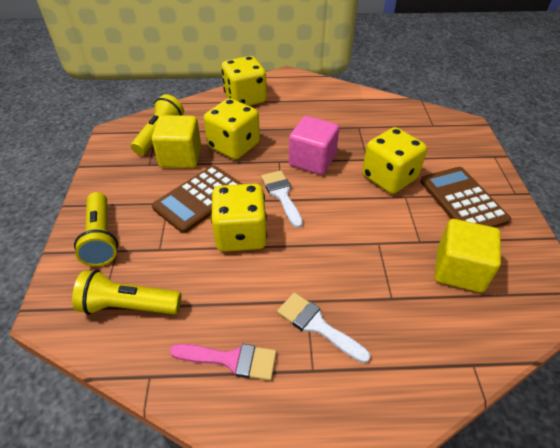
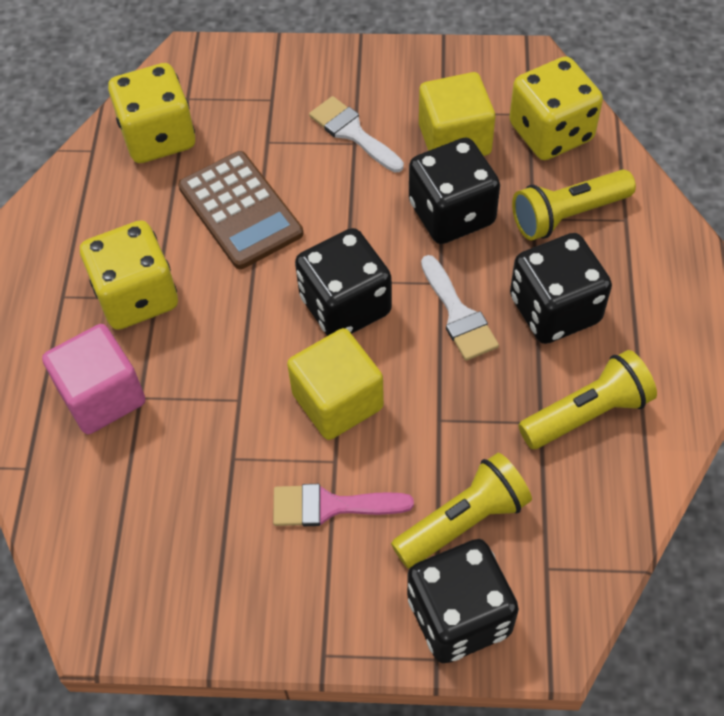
black dice: none = 0 -> [295,228,392,336] [407,539,519,663] [409,138,500,244] [510,233,612,344] = 4
brown calculator: [152,165,242,233] [420,167,511,228] = 2 -> [178,151,303,269] = 1
yellow dice: [204,98,260,160] [211,184,267,252] [221,56,267,106] [362,127,427,194] = 4 -> [80,220,178,330] [108,63,195,163] [509,56,603,160] = 3

